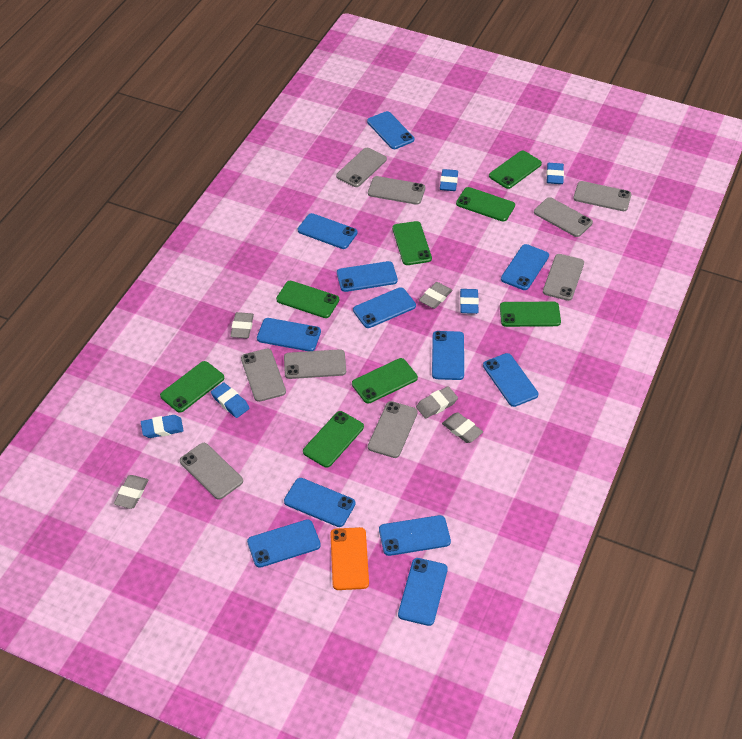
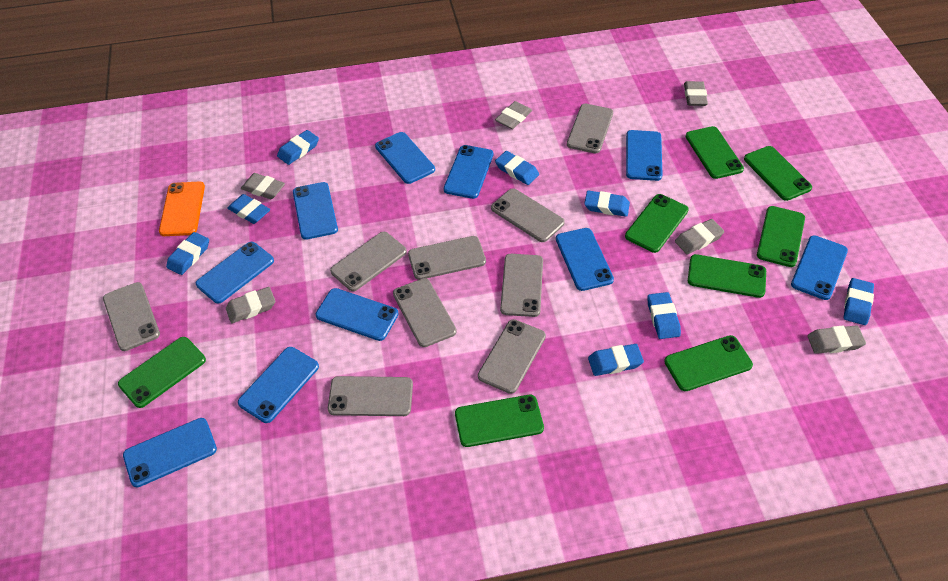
blue eraser: [141,415,184,438] [211,382,250,418] [440,169,458,191] [460,289,479,314] [546,163,564,184] = 5 -> [166,232,209,275] [227,194,270,224] [277,130,319,165] [495,151,539,185] [584,190,630,217] [588,344,644,376] [647,292,681,339] [844,278,874,325] = 8
blue phone: [247,519,321,568] [257,318,321,351] [284,478,356,527] [298,213,358,249] [337,261,398,292] [353,287,416,328] [367,111,414,149] [379,515,451,556] [398,558,448,626] [432,331,464,380] [483,353,538,407] [501,244,549,290] = 12 -> [123,418,217,487] [196,242,274,304] [238,347,319,423] [293,182,338,240] [316,288,398,341] [375,132,435,184] [444,145,493,199] [556,228,614,291] [626,130,663,181] [791,235,848,300] = 10
grey eraser: [114,475,148,509] [230,312,254,338] [416,386,458,419] [419,282,452,309] [442,413,483,443] = 5 -> [226,287,275,323] [241,173,285,199] [495,101,532,129] [675,219,724,255] [684,81,708,106] [807,326,866,354] = 6

